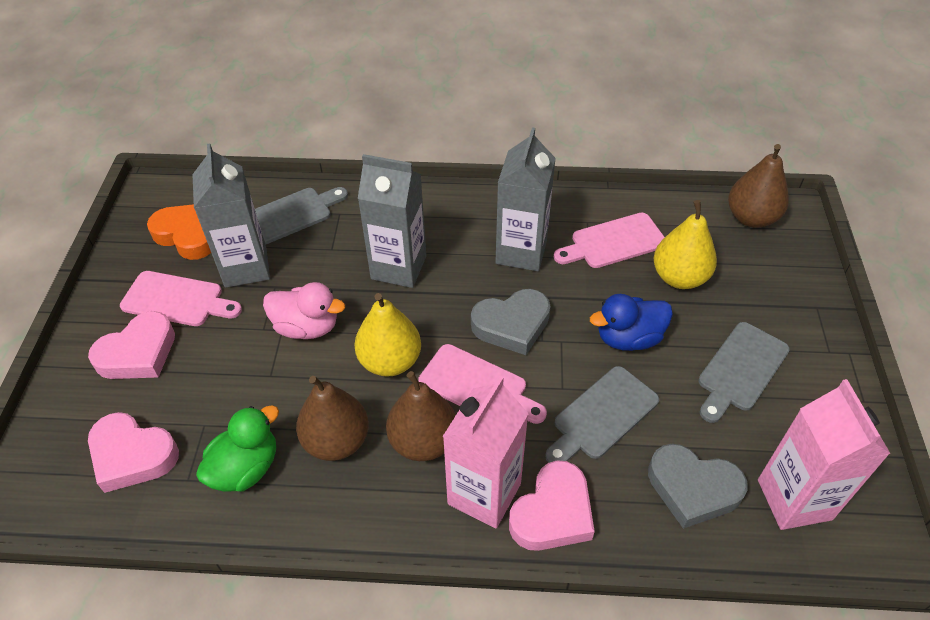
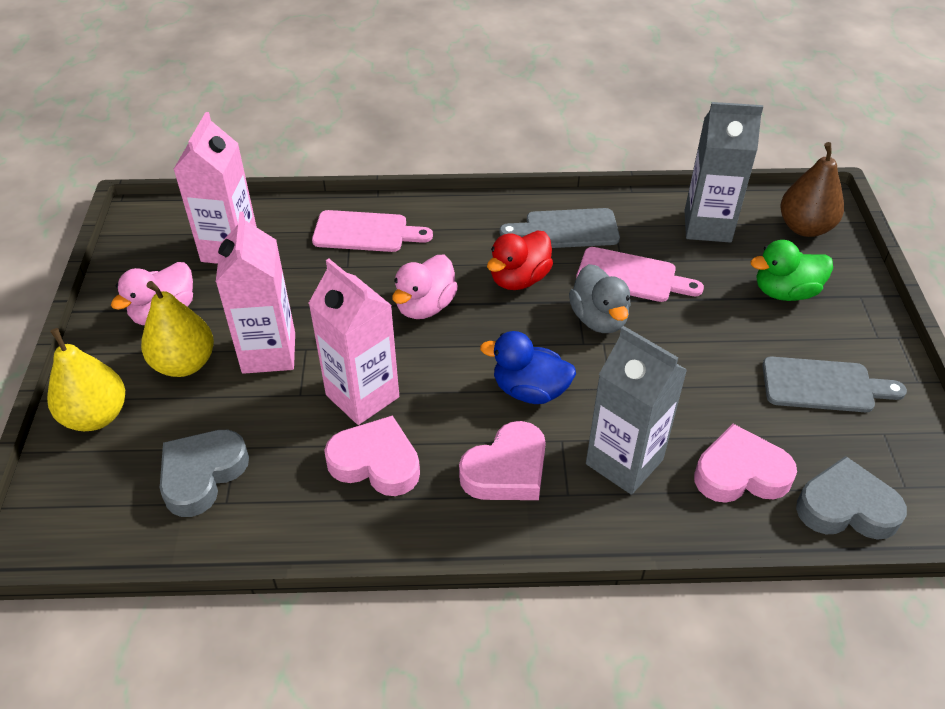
brown pear: [296,376,369,461] [386,371,456,461] [728,144,789,228] = 3 -> [780,142,844,237] = 1
grey carton: [192,144,270,288] [358,154,426,288] [495,127,556,271] = 3 -> [586,326,687,495] [685,102,763,243] = 2
grey cutting board: [255,187,348,245] [545,366,659,463] [698,322,790,423] = 3 -> [499,208,620,248] [762,357,907,412] = 2
grey duck: none = 0 -> [569,264,631,333] = 1
orange heart: [147,204,211,260] = 1 -> none = 0
pink carton: [443,376,529,528] [758,379,891,530] = 2 -> [173,112,257,264] [216,212,295,374] [308,258,399,425] = 3
pink cutting board: [120,271,242,326] [418,344,547,424] [554,213,665,268] = 3 -> [312,210,433,252] [576,247,704,302] = 2
pink duck: [263,282,345,339] = 1 -> [111,262,193,325] [392,255,458,319] = 2
red duck: none = 0 -> [487,230,553,290] = 1

